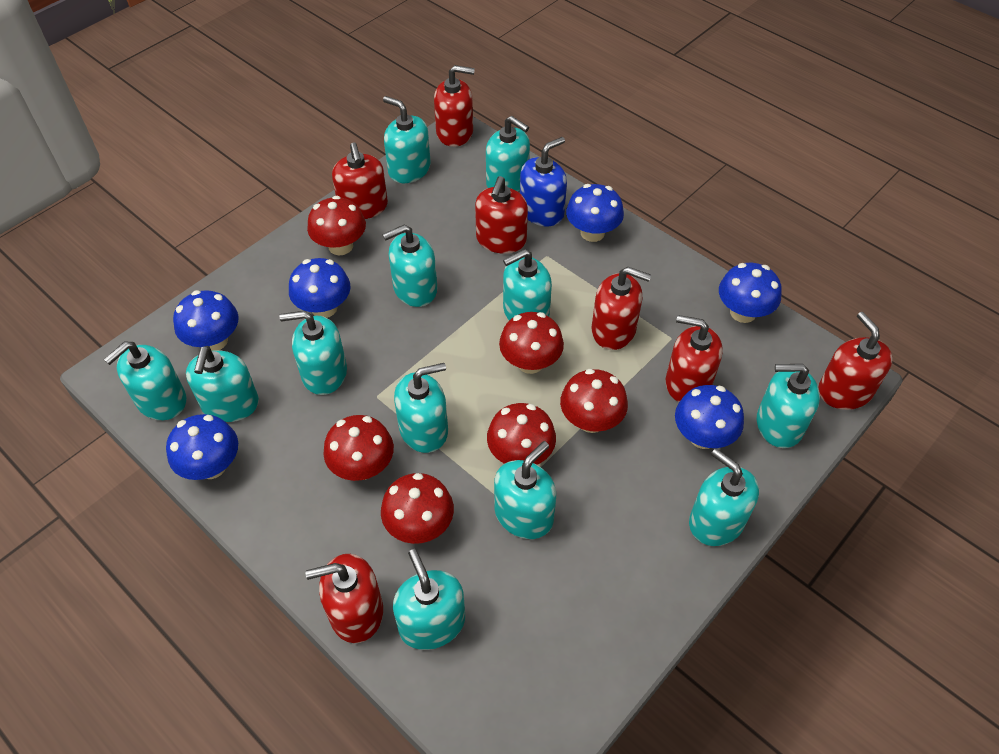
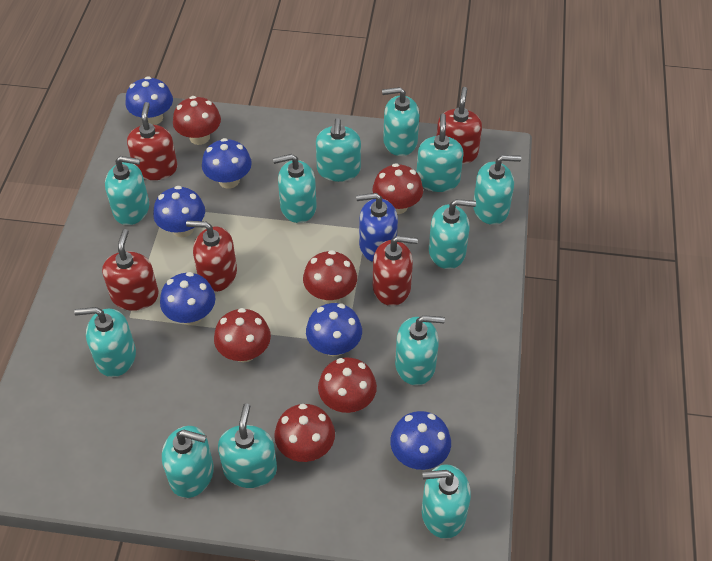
red soap dispenser: [305,554,383,643] [332,142,388,219] [434,65,475,147] [475,176,528,254] [592,267,651,350] [666,315,723,402] [818,312,893,410] = 7 -> [102,229,159,311] [127,102,178,180] [186,221,237,292] [373,236,418,306] [437,87,482,164] = 5

